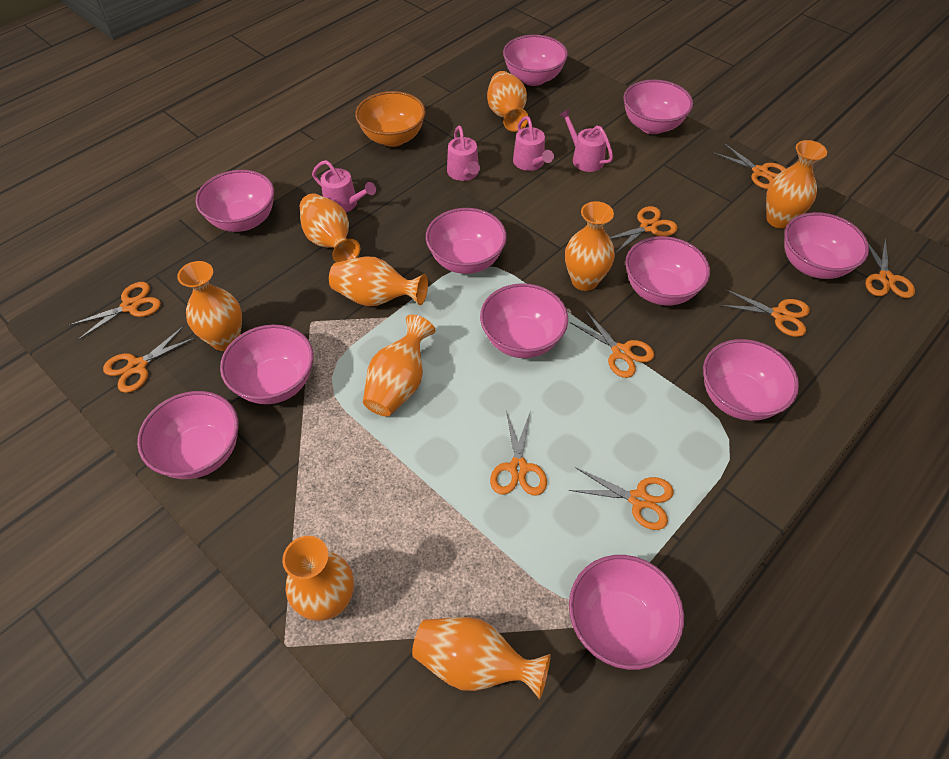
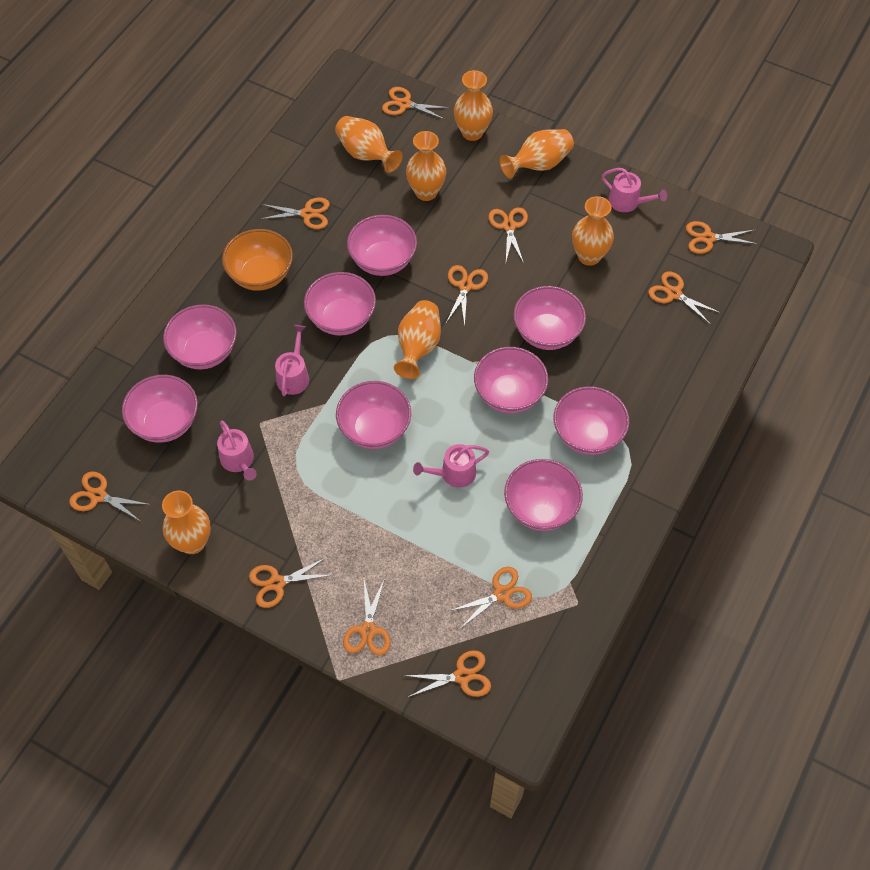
orange scissors: [69,282,161,341] [103,326,196,393] [490,410,547,495] [569,467,674,530] [570,310,654,378] [609,206,678,254] [713,143,786,189] [720,289,810,337] [865,238,915,298] = 9 -> [69,471,151,521] [249,557,332,608] [261,197,330,229] [343,578,391,655] [382,87,450,120] [404,650,491,697] [446,265,488,326] [449,567,532,629] [488,207,528,263] [648,271,721,325] [686,221,758,254] = 11
orange vase: [177,261,242,351] [282,536,354,621] [300,193,360,262] [329,257,428,306] [363,315,435,416] [412,617,551,699] [487,71,528,132] [565,201,615,291] [766,140,827,229] = 9 -> [162,491,211,554] [335,116,403,173] [394,300,441,379] [406,131,446,201] [454,70,493,141] [500,129,574,179] [572,196,614,266] = 7
pink bowl: [137,391,238,479] [195,170,274,232] [220,324,313,404] [426,208,507,274] [480,283,568,358] [503,35,568,86] [569,555,684,670] [624,79,693,134] [625,236,710,306] [703,339,799,421] [785,212,869,279] = 11 -> [122,375,198,443] [163,304,237,369] [304,272,376,336] [336,381,411,449] [347,215,417,276] [474,347,548,413] [504,459,583,531] [513,286,586,350] [554,386,629,455] = 9

